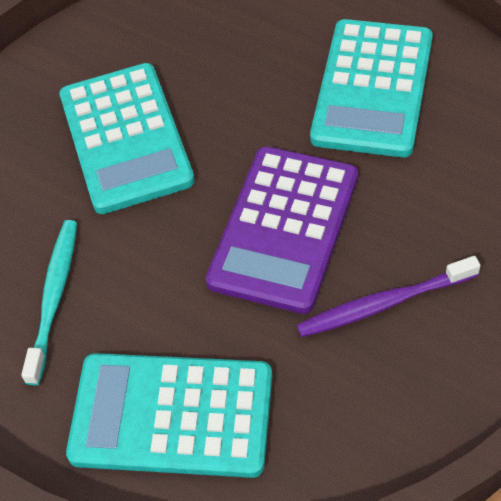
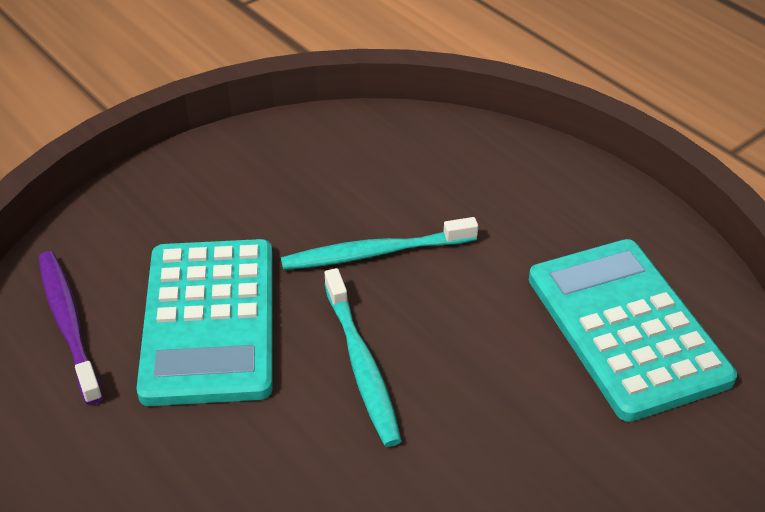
purple calculator: [206,146,358,314] = 1 -> none = 0
turquoise calculator: [59,63,195,214] [66,353,272,478] [310,19,433,157] = 3 -> [136,239,273,406] [529,239,737,422] = 2
turquoise toothbrush: [21,220,77,386] = 1 -> [281,217,478,270] [324,268,402,447] = 2

